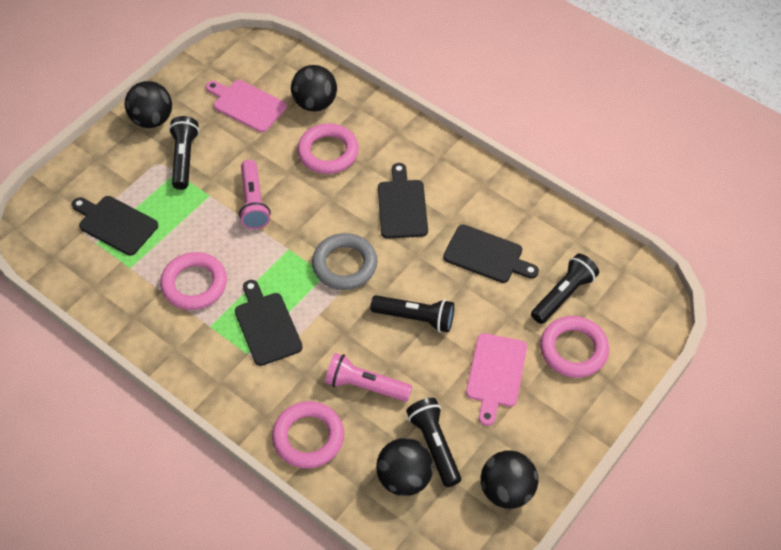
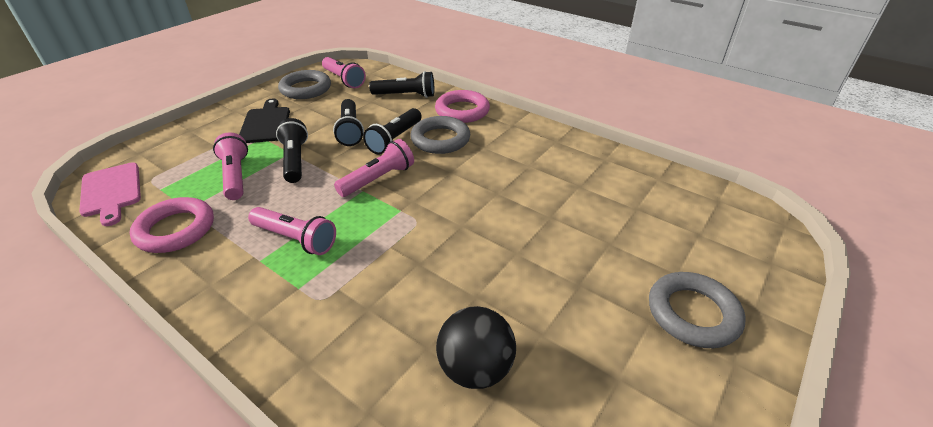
black ball: [125,81,172,128] [291,65,337,112] [376,438,433,496] [481,450,538,509] = 4 -> [436,306,516,389] = 1
black cutting board: [72,196,158,256] [235,280,303,366] [378,163,428,239] [443,225,539,283] = 4 -> [239,99,290,143] = 1
grey ring: [312,233,378,290] = 1 -> [278,70,331,99] [410,116,470,154] [649,272,746,348] = 3
pink cutting board: [206,80,287,132] [466,333,527,426] = 2 -> [79,162,141,226] = 1
pink flashlight: [239,160,271,229] [325,353,412,402] = 2 -> [213,132,248,200] [248,207,336,255] [322,57,366,88] [334,139,414,197] = 4
pink ring: [160,252,227,310] [272,401,344,469] [297,123,359,174] [540,316,609,378] = 4 -> [130,197,214,253] [435,90,490,123] = 2

